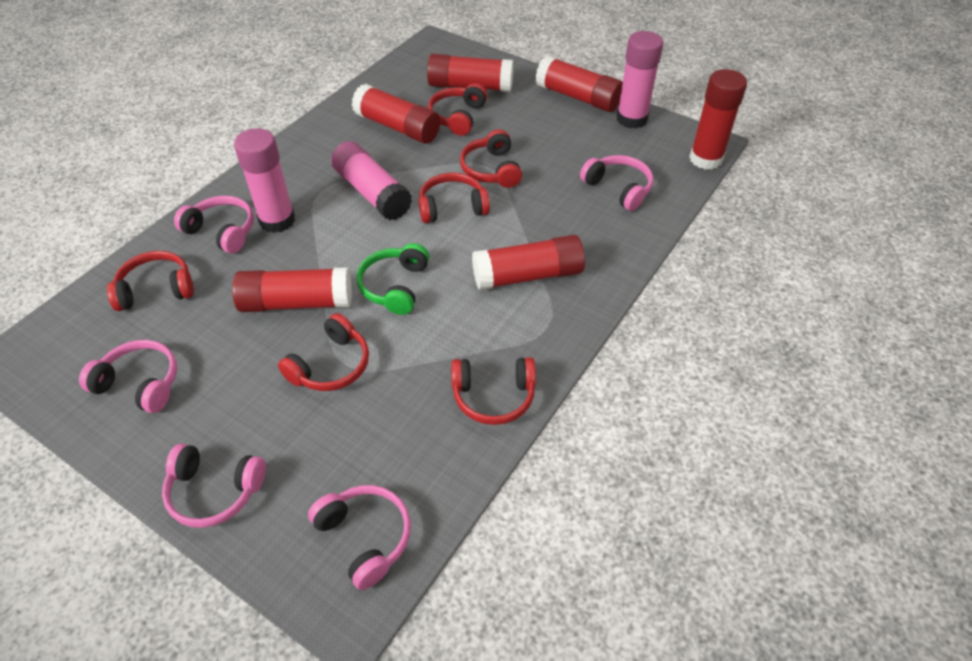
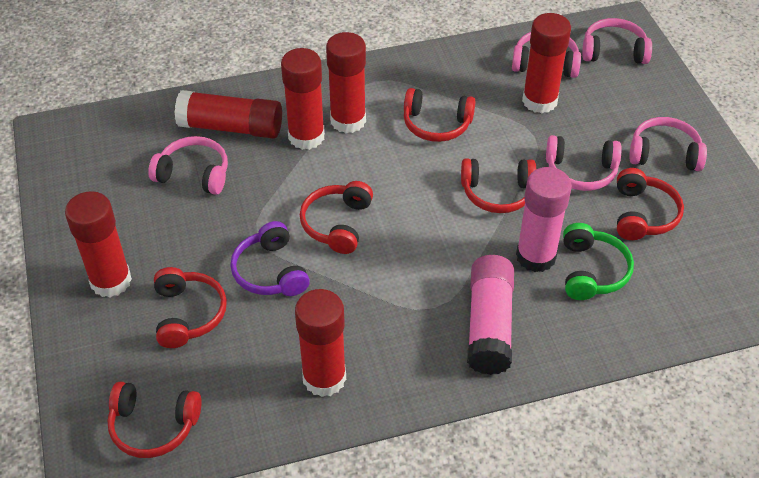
pink glue stick: [234,128,295,233] [331,141,412,220] [616,31,663,128] = 3 -> [467,255,514,375] [516,167,572,272] = 2
purple headphones: none = 0 -> [231,221,310,296] = 1

